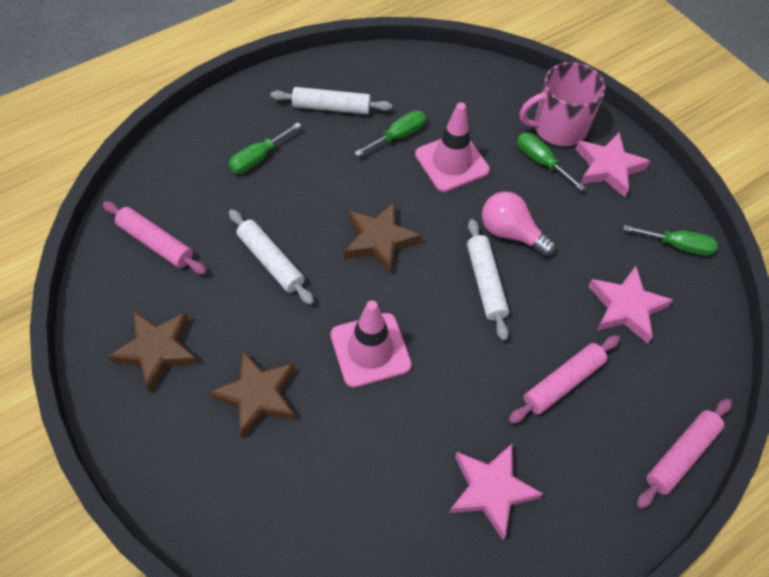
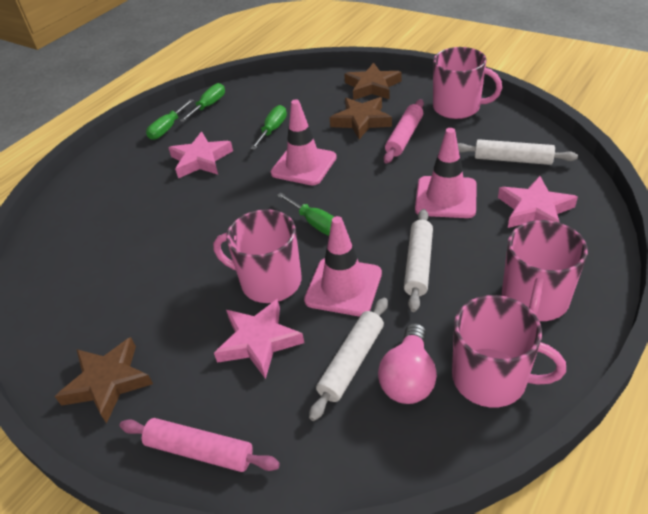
pink mug: [520,62,606,146] = 1 -> [213,209,302,303] [433,47,502,119] [452,295,566,407] [502,220,588,321] = 4
pink rolling pin: [103,201,207,274] [509,335,620,424] [637,398,732,509] = 3 -> [120,418,280,472] [384,99,424,164] = 2
pink traffic cone: [330,300,412,388] [415,102,490,192] = 2 -> [271,99,337,185] [304,216,382,316] [415,128,477,218] = 3

